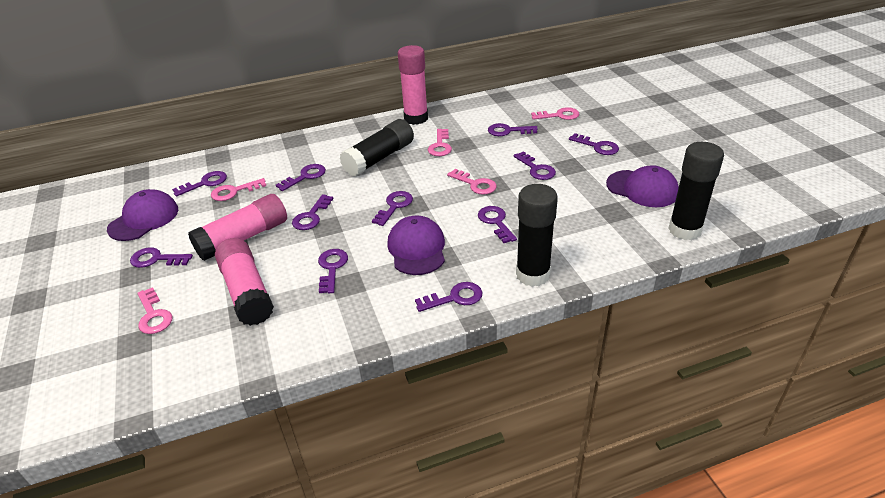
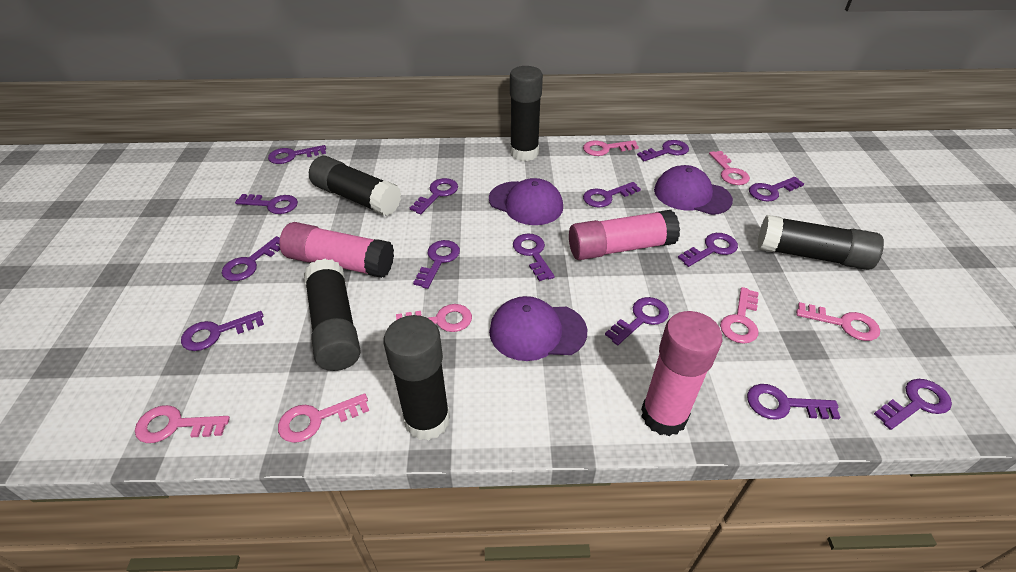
black glue stick: [340,119,414,176] [516,184,558,287] [668,142,724,240] = 3 -> [304,259,361,371] [309,156,401,216] [384,315,450,441] [510,66,543,161] [758,215,884,270] = 5
pink key: [138,287,173,334] [211,178,266,201] [428,129,452,156] [447,169,497,195] [531,107,579,120] = 5 -> [135,405,230,443] [278,393,369,443] [396,304,472,332] [583,140,639,156] [709,151,750,185] [720,287,759,344] [796,302,880,341] = 7
purple key: [130,247,193,268] [172,171,227,197] [276,164,326,191] [292,194,334,230] [318,249,348,294] [372,191,413,226] [415,282,483,312] [478,206,517,243] [488,123,538,136] [513,152,556,180] [569,133,619,155] = 11 -> [181,311,264,351] [222,236,280,281] [235,194,298,214] [268,145,326,164] [410,178,458,214] [413,240,460,289] [513,233,555,281] [583,182,641,208] [605,297,669,345] [637,140,689,161] [678,233,738,267] [747,384,841,420] [749,177,804,202] [874,379,952,430] = 14

